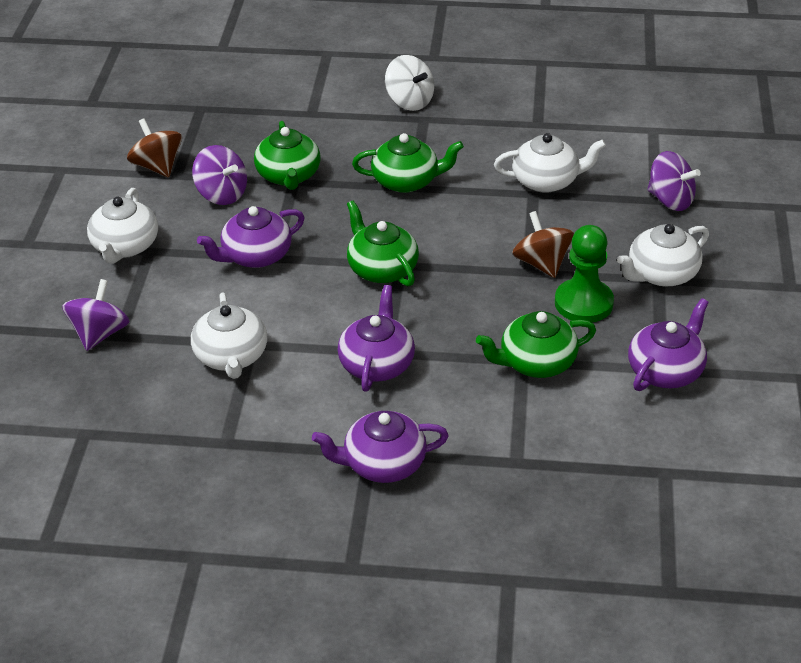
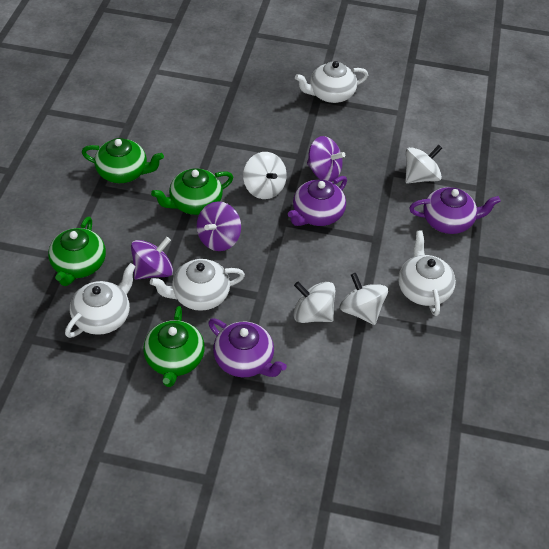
brown spinning top: [127,118,182,177] [512,211,574,278] = 2 -> none = 0
green pawn: [555,225,614,322] = 1 -> none = 0
purple teapot: [197,206,305,268] [312,411,449,483] [338,285,415,392] [628,298,709,391] = 4 -> [208,319,287,377] [288,176,347,226] [409,187,500,234] = 3
white spinning top: [385,55,434,111] = 1 -> [243,152,287,199] [294,282,335,323] [339,273,388,325] [405,145,442,184] = 4

